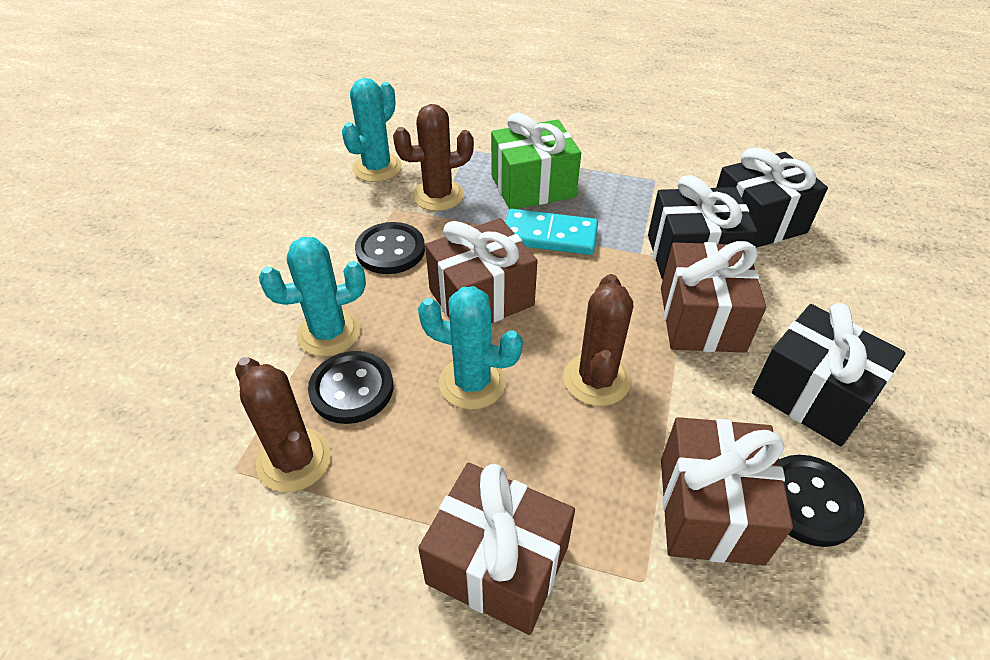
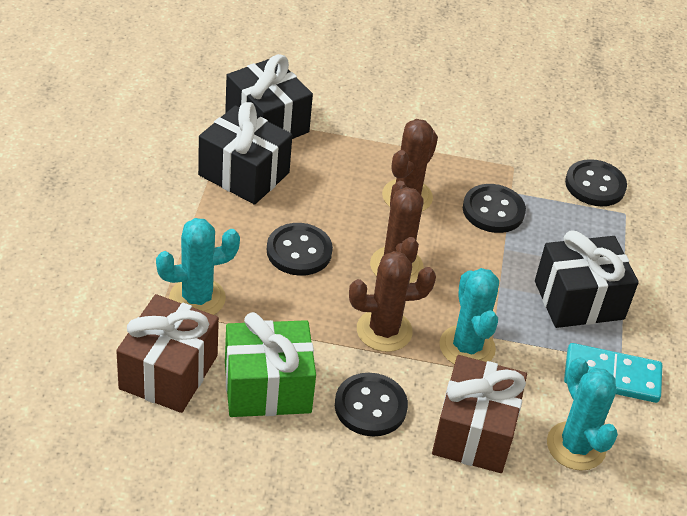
black button: [308,351,393,424] [355,222,425,274] [779,455,864,547] = 3 -> [267,223,333,276] [335,373,408,437] [463,184,526,233] [565,159,627,206] = 4
brown gift: [418,463,575,635] [425,218,538,323] [661,241,766,353] [661,417,793,565] = 4 -> [116,294,219,413] [432,355,527,473] = 2

